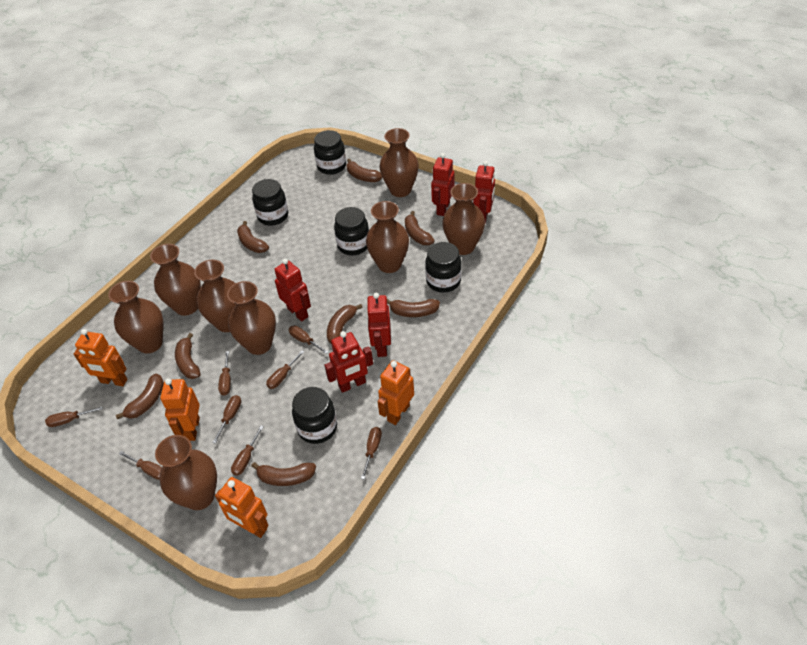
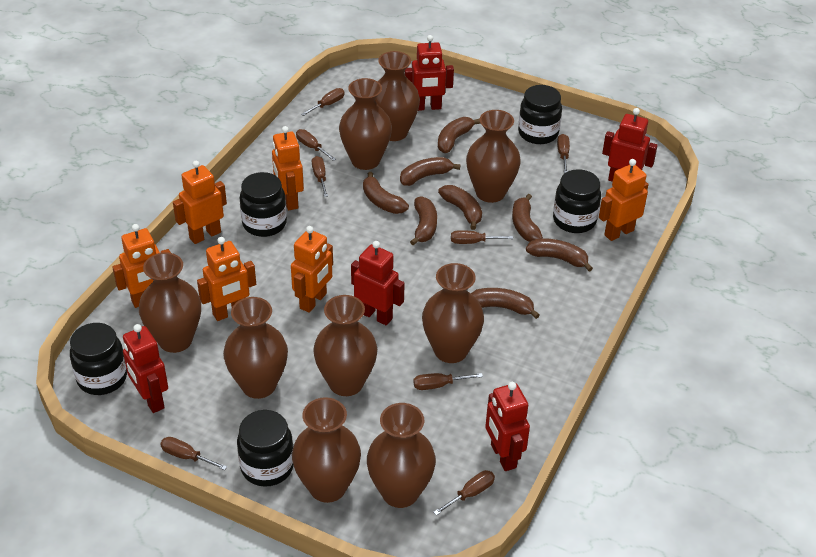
brown vase: [108,281,164,353] [150,244,201,316] [155,435,217,510] [194,260,236,332] [227,281,276,355] [366,201,409,273] [379,128,419,197] [442,183,485,255] = 8 -> [139,252,201,353] [223,297,288,399] [292,397,361,503] [313,295,377,396] [339,78,392,170] [367,403,436,508] [375,51,420,141] [422,263,484,363] [466,110,521,203] = 9
orange robot: [74,329,127,386] [160,378,200,441] [215,477,269,538] [378,360,414,425] = 4 -> [112,224,171,308] [173,161,227,244] [197,237,256,321] [272,126,304,210] [291,226,333,313] [599,159,649,241] = 6

